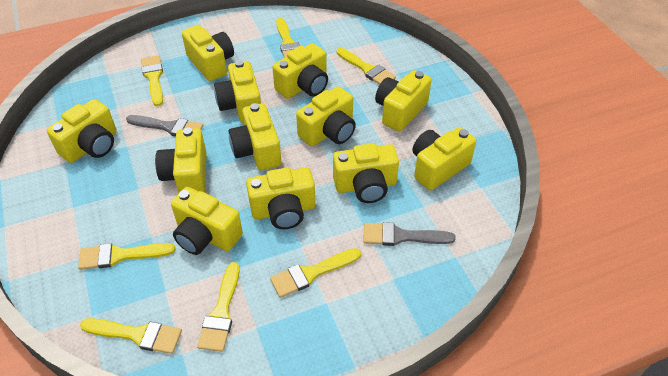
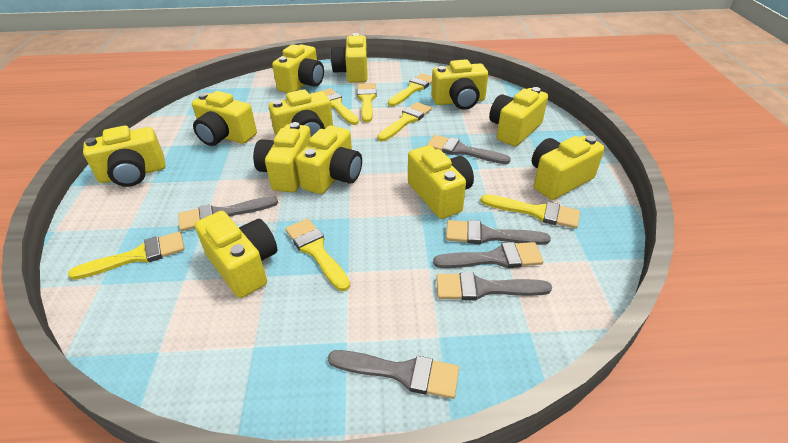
grey brush: [126,115,203,137] [363,222,456,246] = 2 -> [178,196,278,231] [328,350,459,399] [427,135,511,164] [433,242,543,268] [436,272,552,300] [446,220,551,245] = 6

